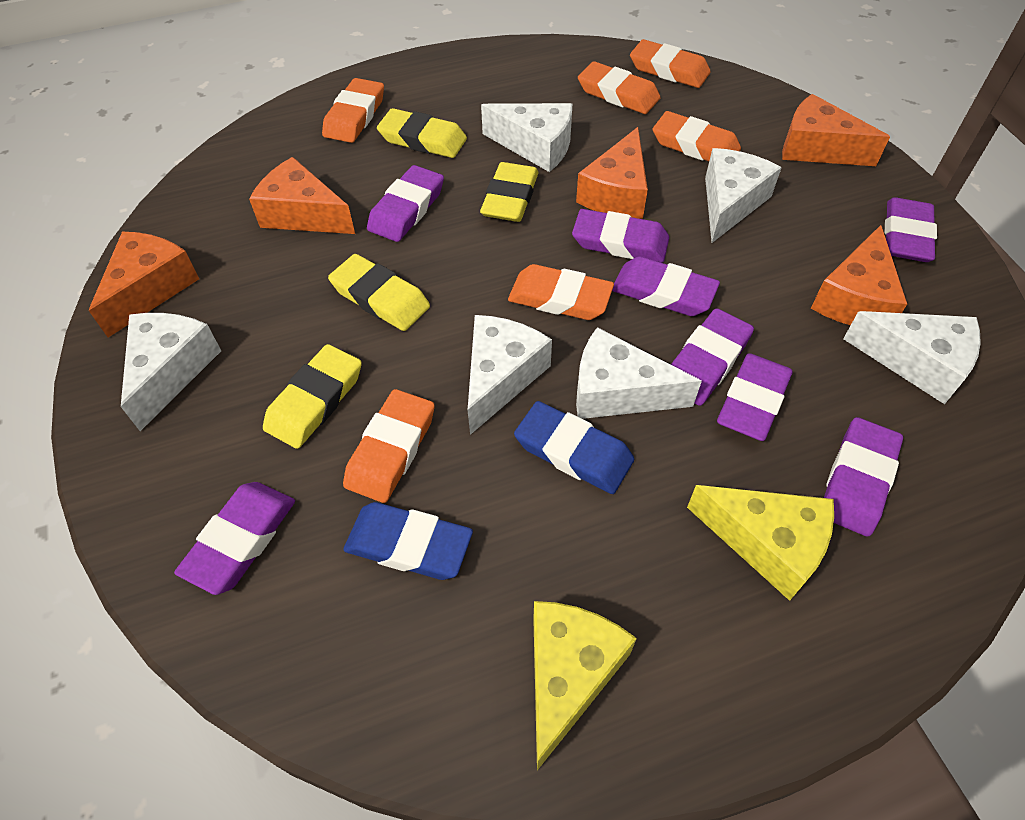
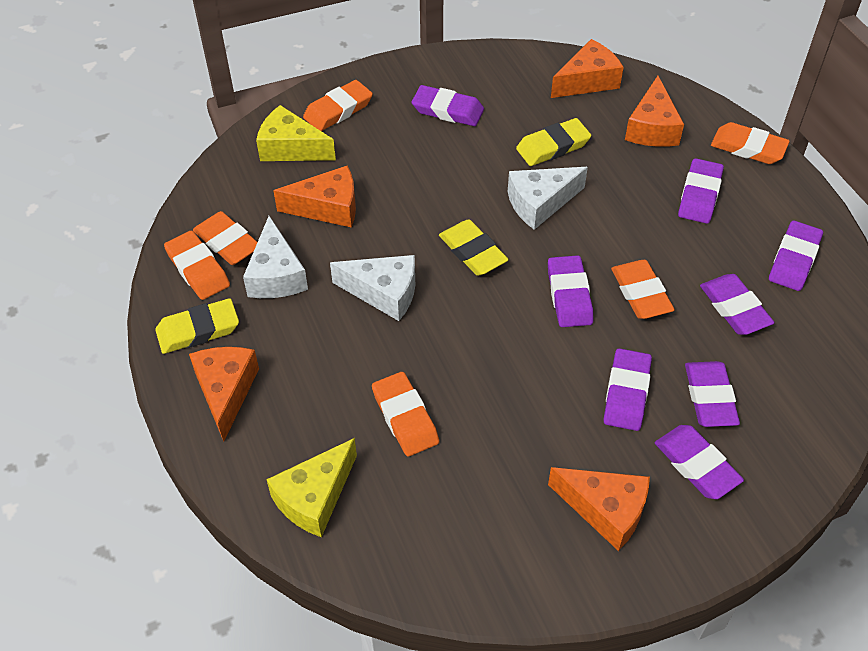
blue eraser: [343,502,473,580] [514,401,634,494] = 2 -> none = 0
white cheese: [121,313,221,431] [468,315,552,435] [481,103,572,172] [576,327,702,419] [705,148,782,243] [843,311,981,404] = 6 -> [243,216,308,298] [330,255,415,321] [508,167,588,230] = 3
yellow eraser: [263,344,362,449] [328,254,430,331] [377,108,467,158] [480,162,539,222] = 4 -> [155,298,239,354] [439,220,509,276] [516,118,591,166] = 3

